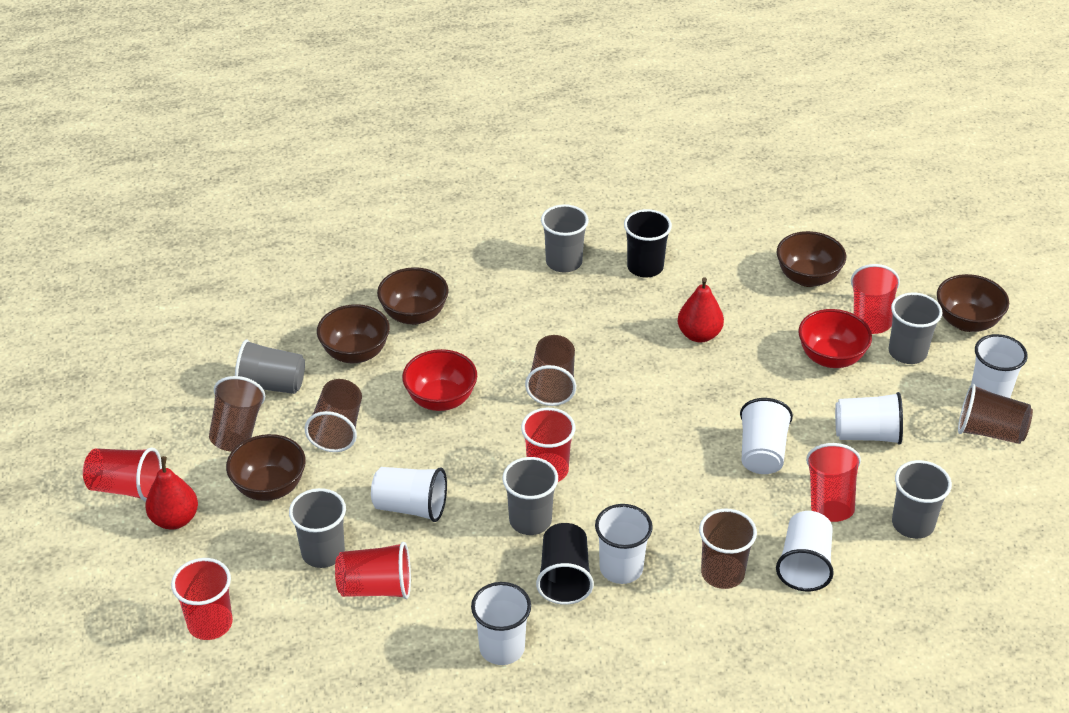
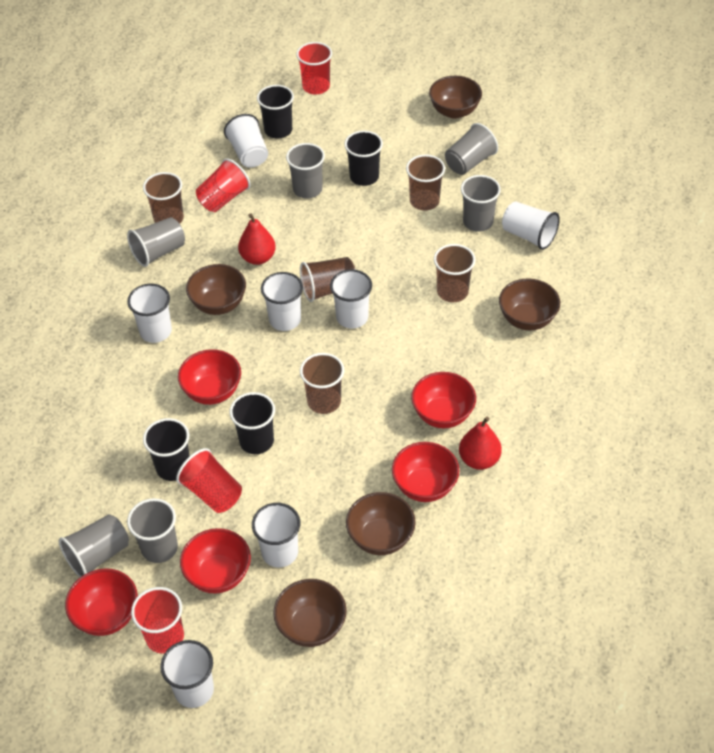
black cup: [536,523,594,605] [624,209,672,277] = 2 -> [143,418,190,481] [230,392,275,454] [257,85,294,139] [344,131,383,186] = 4
red bowl: [402,349,477,411] [798,309,872,368] = 2 -> [65,568,138,636] [178,349,241,405] [180,528,251,594] [392,442,460,502] [411,372,476,428] = 5
red cup: [83,447,162,501] [171,558,233,640] [335,542,411,599] [521,408,575,482] [806,443,861,522] [851,264,900,334] = 6 -> [131,587,184,654] [176,448,242,513] [196,159,250,212] [296,42,332,94] = 4

